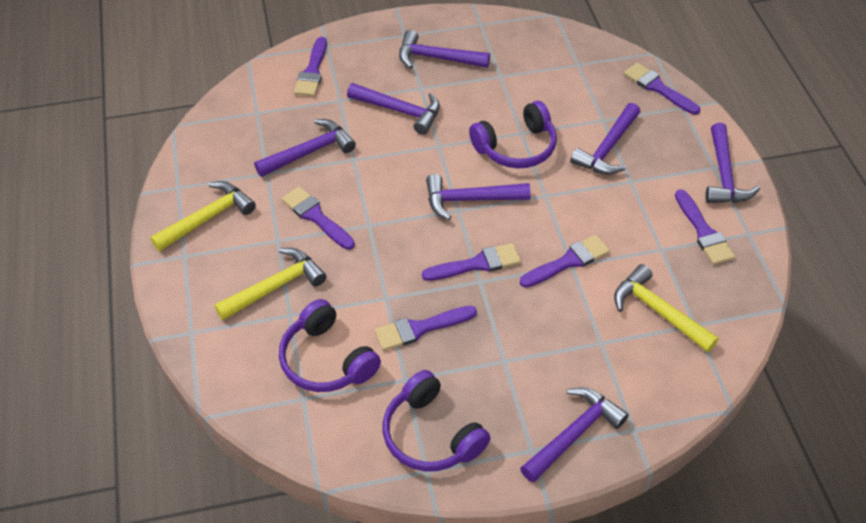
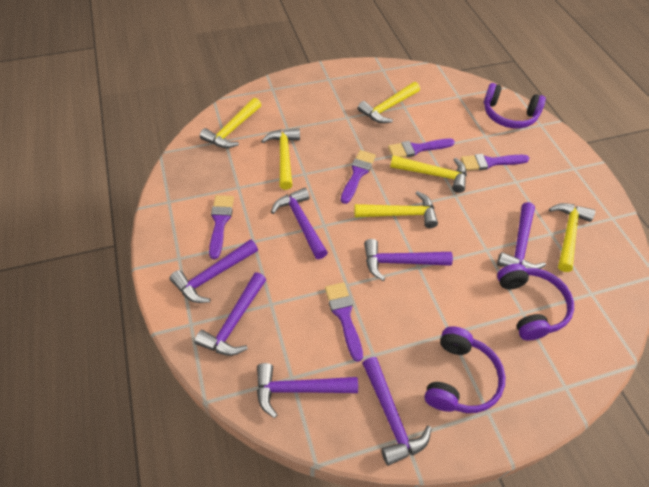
purple brush: [282,186,355,250] [294,37,327,96] [375,306,477,351] [422,243,521,281] [520,235,610,288] [624,63,700,115] [675,189,735,265] = 7 -> [209,195,234,259] [325,282,363,362] [341,150,376,204] [388,139,455,158] [461,154,530,171] = 5
yellow hammer: [150,181,256,251] [214,248,326,320] [614,264,719,352] = 3 -> [200,98,261,148] [261,128,300,190] [354,191,438,228] [358,82,420,123] [390,155,467,193] [549,203,595,272] = 6

